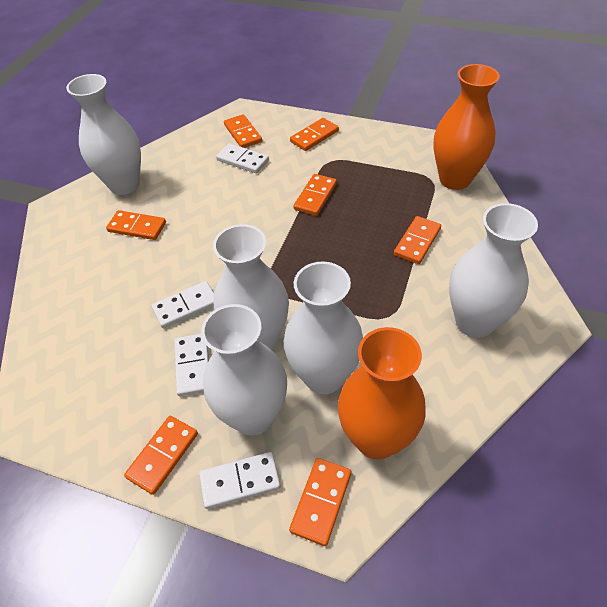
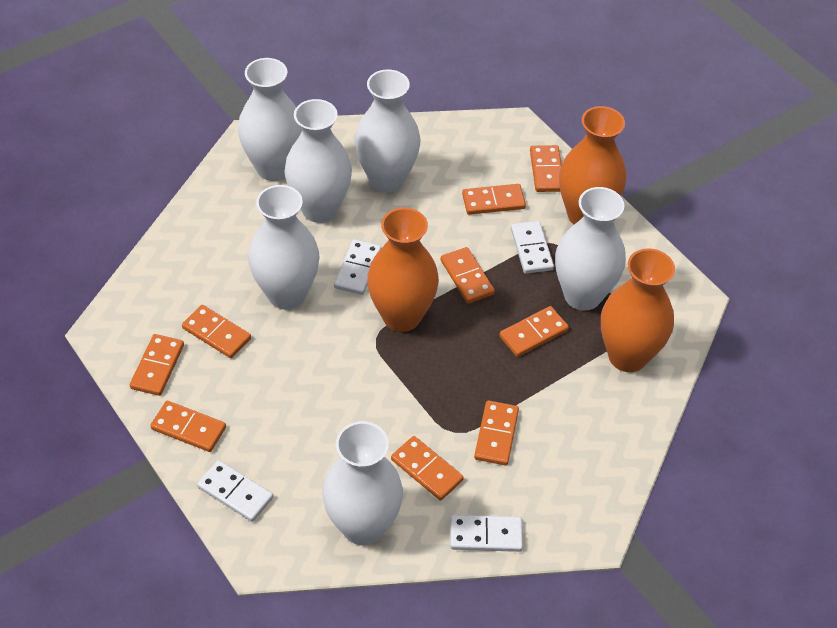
orange domino: [106,210,166,240] [124,416,198,495] [224,114,262,148] [289,458,351,546] [290,118,339,151] [293,174,337,216] [394,216,441,264] = 7 -> [130,334,184,396] [150,401,226,452] [182,305,251,358] [391,436,464,501] [440,247,495,303] [462,184,526,215] [474,400,519,465] [499,306,569,357] [530,145,562,192] = 9
orange vase: [338,327,426,460] [433,64,500,190] = 2 -> [367,208,439,332] [559,106,626,225] [601,248,675,372] = 3
white vase: [66,74,141,195] [201,304,287,436] [213,224,289,350] [284,262,363,394] [449,203,538,338] = 5 -> [238,58,302,181] [248,185,320,310] [284,99,352,223] [322,421,403,545] [355,69,420,192] [555,187,626,311] = 6

